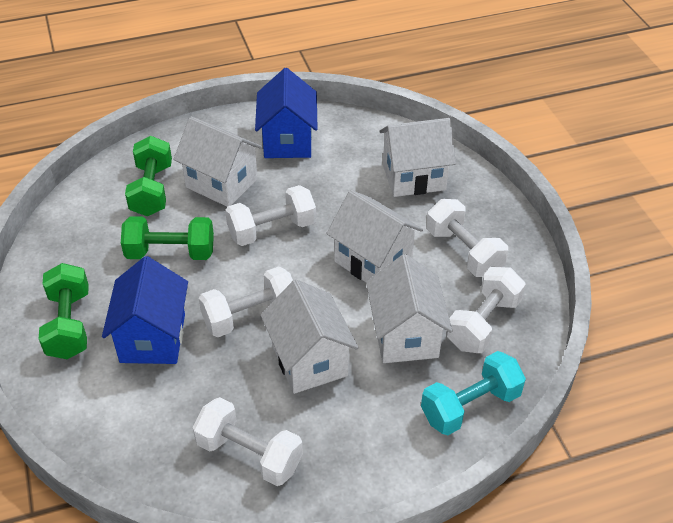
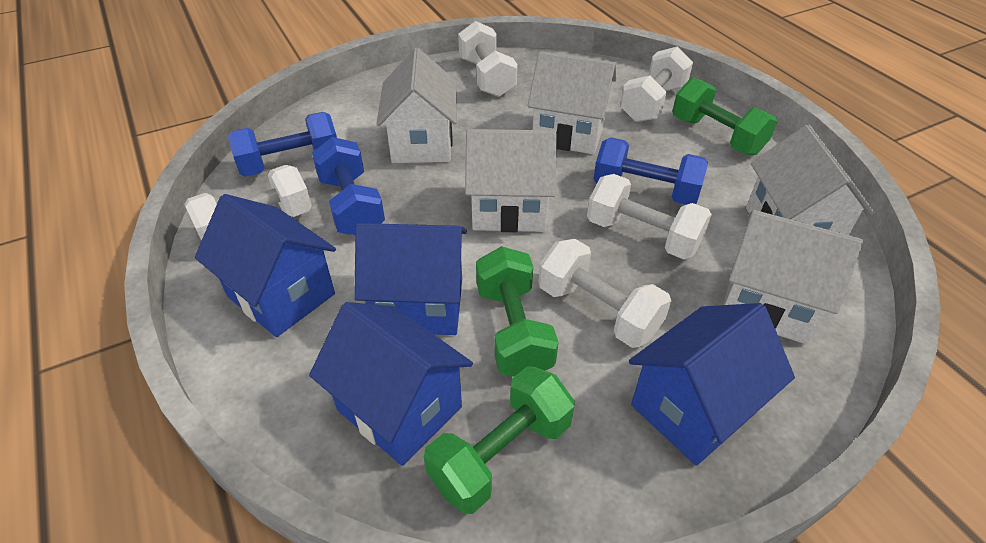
blue dumbbell: none = 0 -> [228,112,337,177] [312,137,385,235] [593,137,708,205] = 3
blue house: [102,256,188,364] [255,68,318,158] = 2 -> [195,194,336,337] [309,302,473,466] [354,223,467,335] [629,303,795,466] = 4
turquoise dumbbell: [421,351,526,435] = 1 -> none = 0

